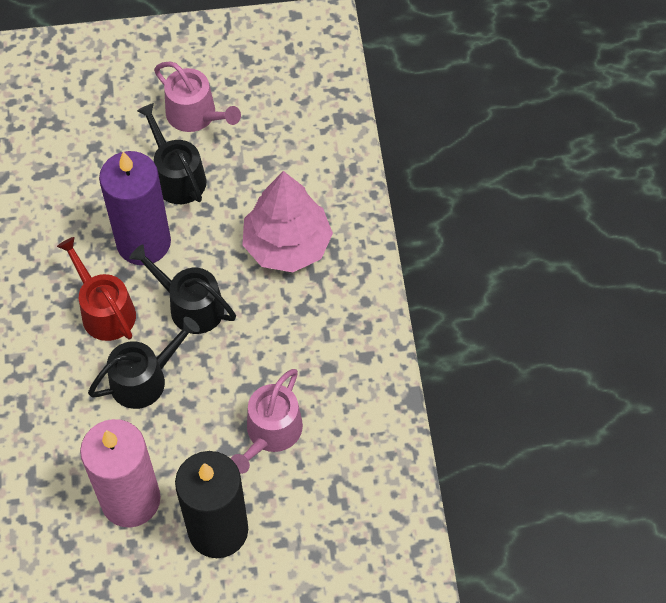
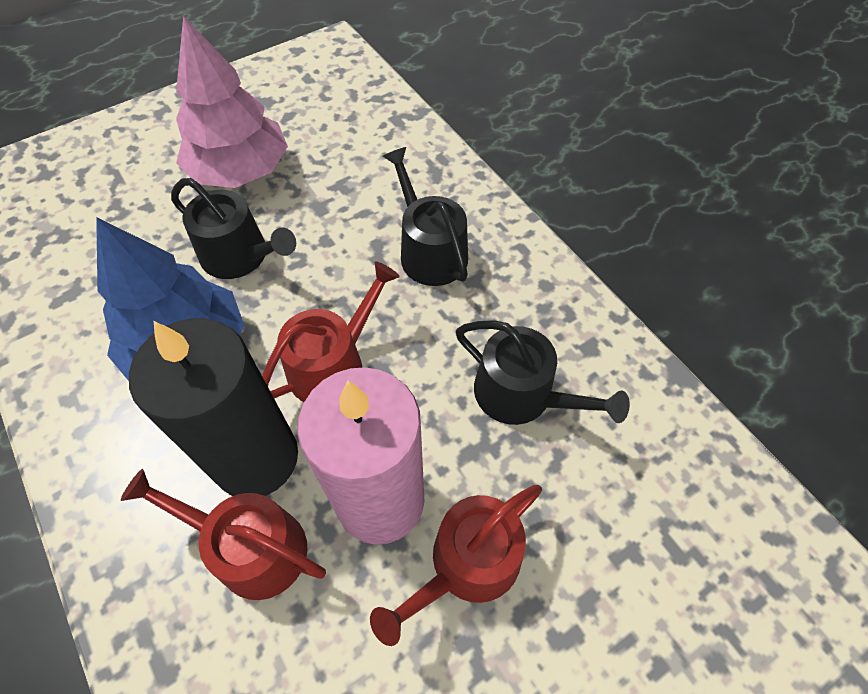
blue tree: none = 0 -> [96,217,245,381] = 1
pink watering can: [154,62,241,132] [231,369,303,474] = 2 -> none = 0
purple candle: [99,151,171,265] = 1 -> none = 0
red watering can: [57,237,136,341] = 1 -> [121,469,326,600] [262,261,400,402] [370,485,542,646] = 3

